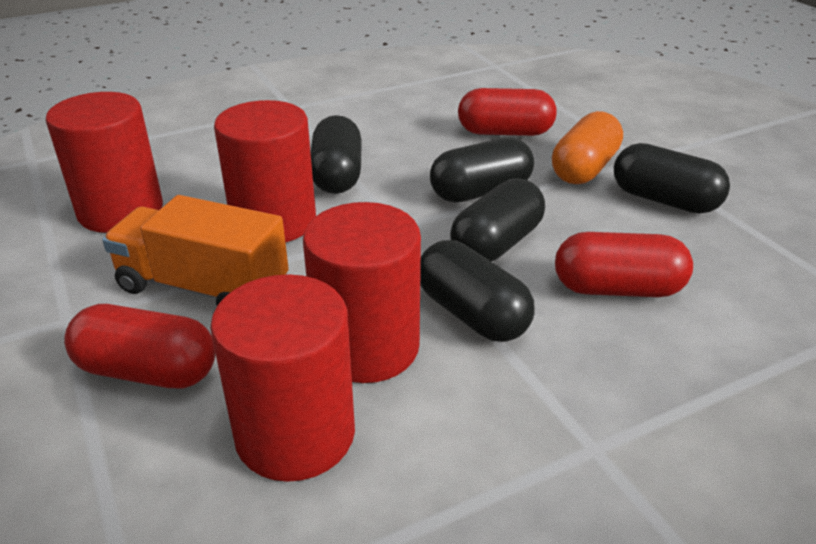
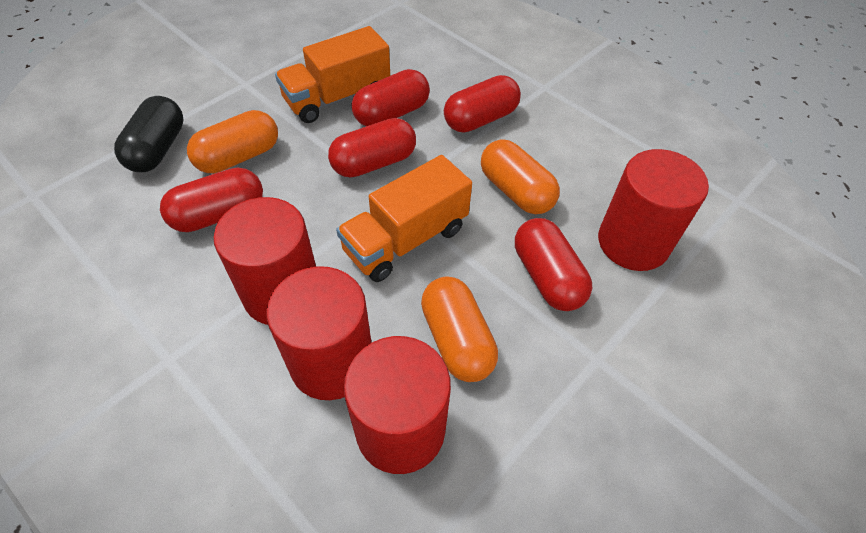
black capsule: [311,115,362,194] [420,240,535,342] [430,137,534,202] [450,178,545,262] [614,143,730,213] = 5 -> [114,96,183,172] = 1
orange capsule: [552,111,623,184] = 1 -> [187,110,278,173] [421,277,498,382] [481,139,560,214] = 3
orange truck: [102,195,289,306] = 1 -> [275,26,390,123] [336,155,472,282] = 2
red capsule: [64,304,215,388] [458,88,557,136] [555,232,693,297] = 3 -> [160,168,263,232] [328,118,416,178] [352,69,430,126] [444,75,521,133] [515,218,592,311] = 5

